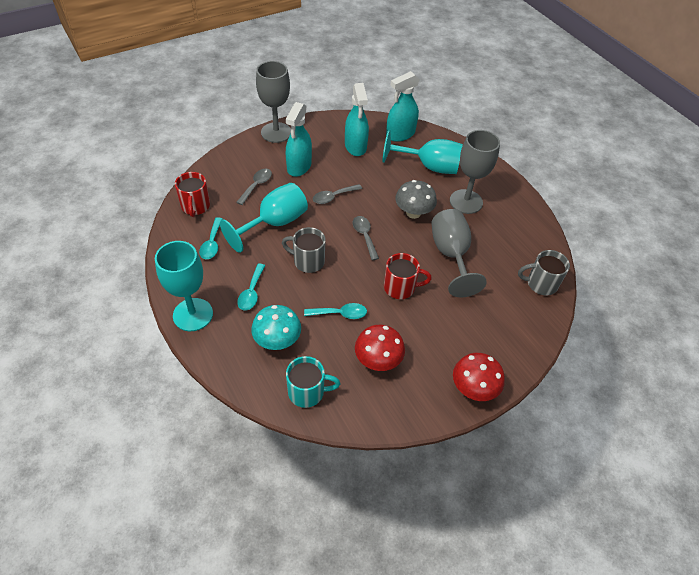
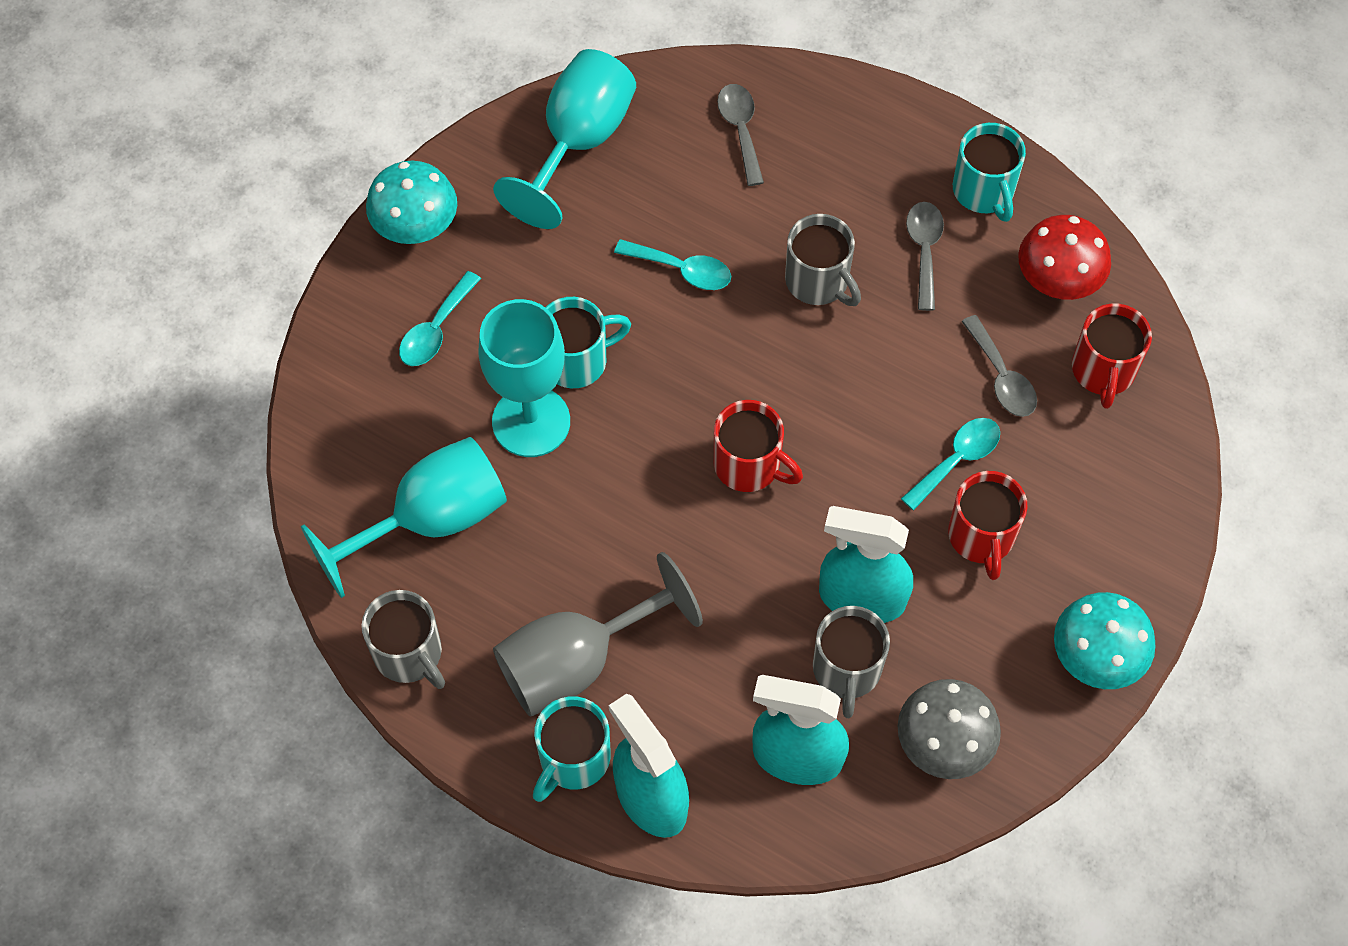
grey goblet: [256,61,291,143] [431,209,487,297] [450,130,500,214] = 3 -> [493,552,703,717] = 1
grey mug: [282,227,326,273] [518,250,570,295] = 2 -> [361,590,445,689] [785,214,861,306] [813,606,890,718] = 3
red mug: [175,172,210,217] [384,253,432,299] = 2 -> [714,400,803,492] [948,471,1028,580] [1072,304,1152,409] = 3
red mushroom: [355,325,405,371] [453,353,505,401] = 2 -> [1018,215,1111,300] = 1
turquoise mug: [286,356,340,408] = 1 -> [533,696,611,802] [545,297,631,388] [953,123,1026,222] = 3
turquoise mushroom: [251,305,301,350] = 1 -> [366,161,457,244] [1054,592,1156,689] = 2

